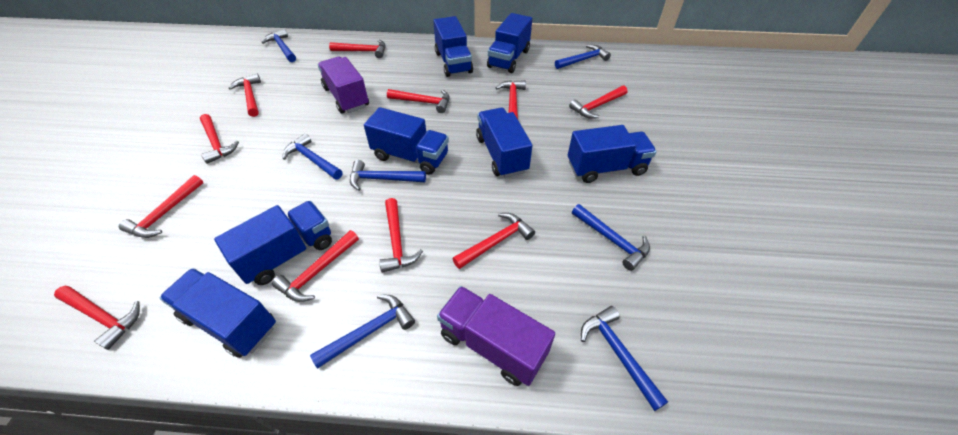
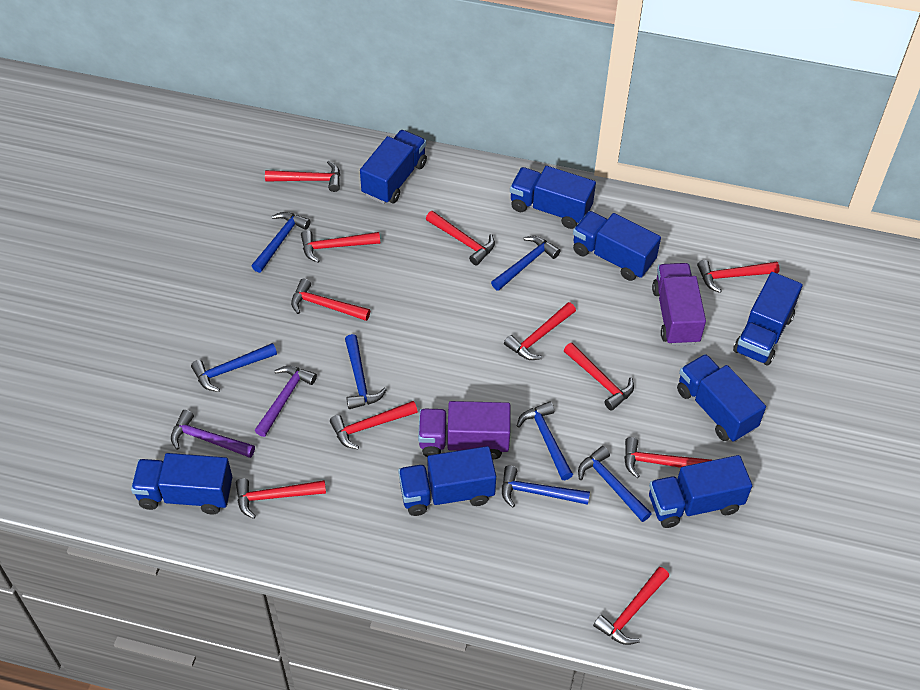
blue truck: [160,268,276,358] [214,201,332,285] [364,107,449,175] [433,16,473,77] [476,108,532,178] [487,13,532,73] [568,125,656,183] = 7 -> [131,453,232,515] [360,130,427,204] [398,446,496,516] [510,166,596,229] [573,211,661,281] [649,455,752,528] [677,354,766,442] [733,272,803,366] = 8
purple hammer: none = 0 -> [171,410,255,458] [255,366,317,437] = 2

